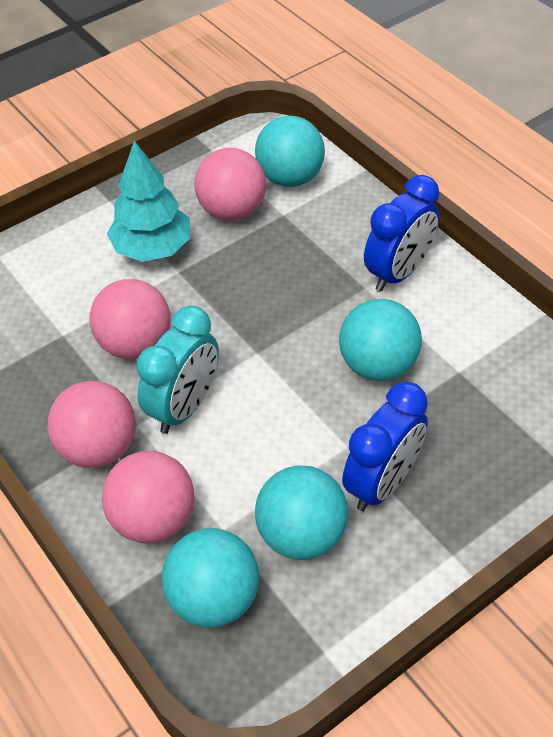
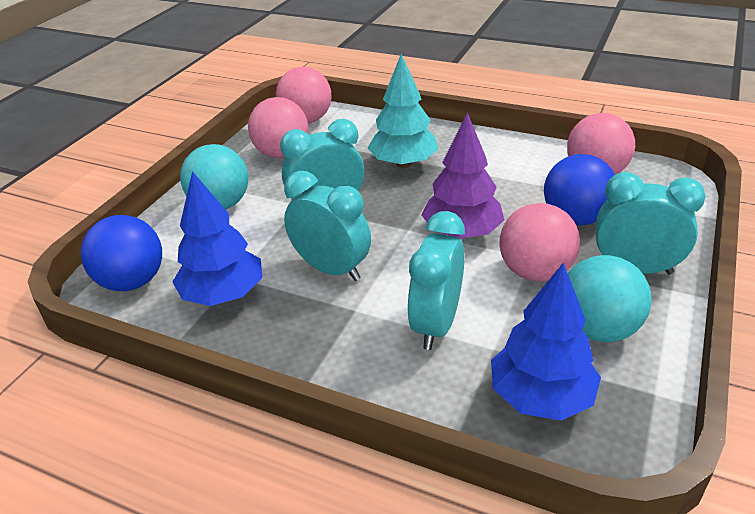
blue ball: none = 0 -> [81,215,162,291] [544,154,615,225] = 2
blue clock: [342,382,428,511] [364,175,440,292] = 2 -> none = 0
blue tree: none = 0 -> [173,171,262,306] [491,263,601,421] = 2
purple tree: none = 0 -> [421,113,504,239] = 1
turquoise ball: [162,528,259,628] [255,116,325,187] [255,465,348,560] [339,299,422,381] = 4 -> [180,144,248,210] [568,255,651,342] = 2
turquoise clock: [136,305,219,434] = 1 -> [280,119,364,200] [284,171,371,281] [407,211,465,350] [596,172,706,275] = 4

